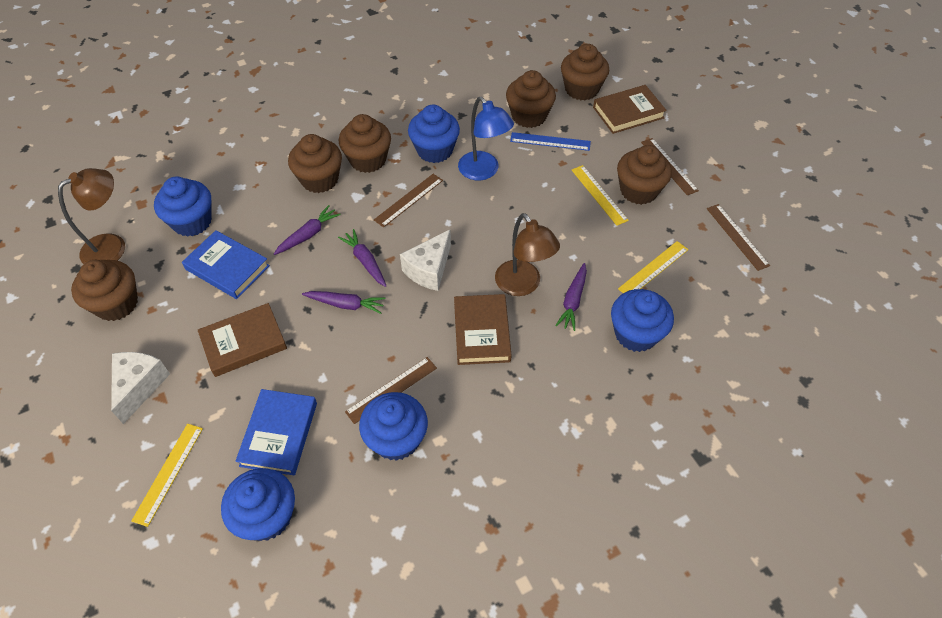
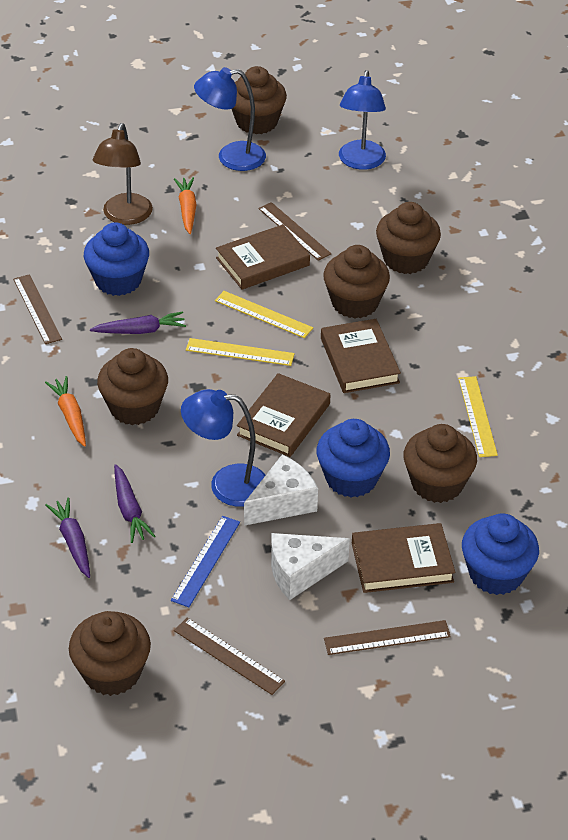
blue book: [182,230,270,299] [236,389,317,475] = 2 -> none = 0
blue cupcake: [154,177,212,237] [221,468,295,541] [359,392,428,461] [408,105,460,163] [611,289,674,352] = 5 -> [84,222,149,296] [317,419,390,498] [462,513,539,595] = 3
blue lamp: [458,97,514,180] = 1 -> [181,389,266,507] [194,67,266,171] [339,70,386,170] = 3
brown book: [198,303,287,377] [454,294,512,365] [593,85,667,134] = 3 -> [216,224,310,290] [237,373,330,457] [321,319,401,393] [352,523,455,593] = 4
brown lamp: [58,168,125,264] [495,213,560,296] = 2 -> [93,123,153,225] = 1
orange carrot: none = 0 -> [45,376,86,447] [174,177,196,234] = 2
purple carrot: [274,205,341,255] [302,291,386,314] [338,229,386,287] [555,263,587,331] = 4 -> [45,497,90,578] [90,311,186,334] [114,464,155,543] = 3

